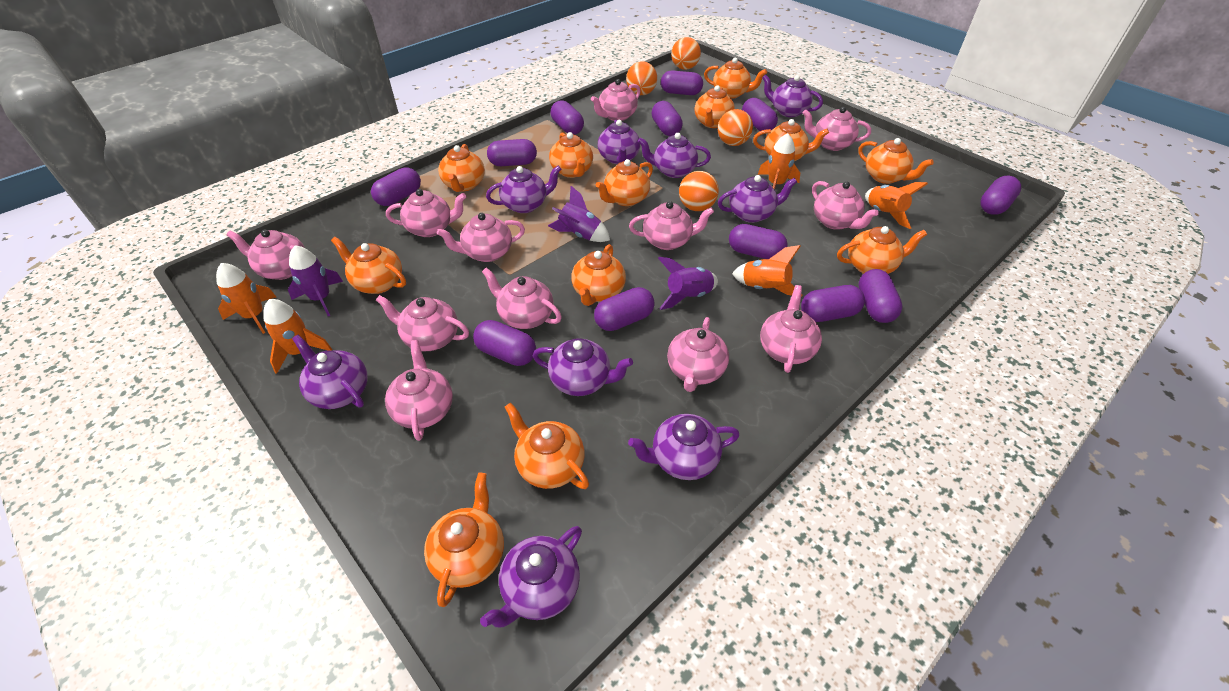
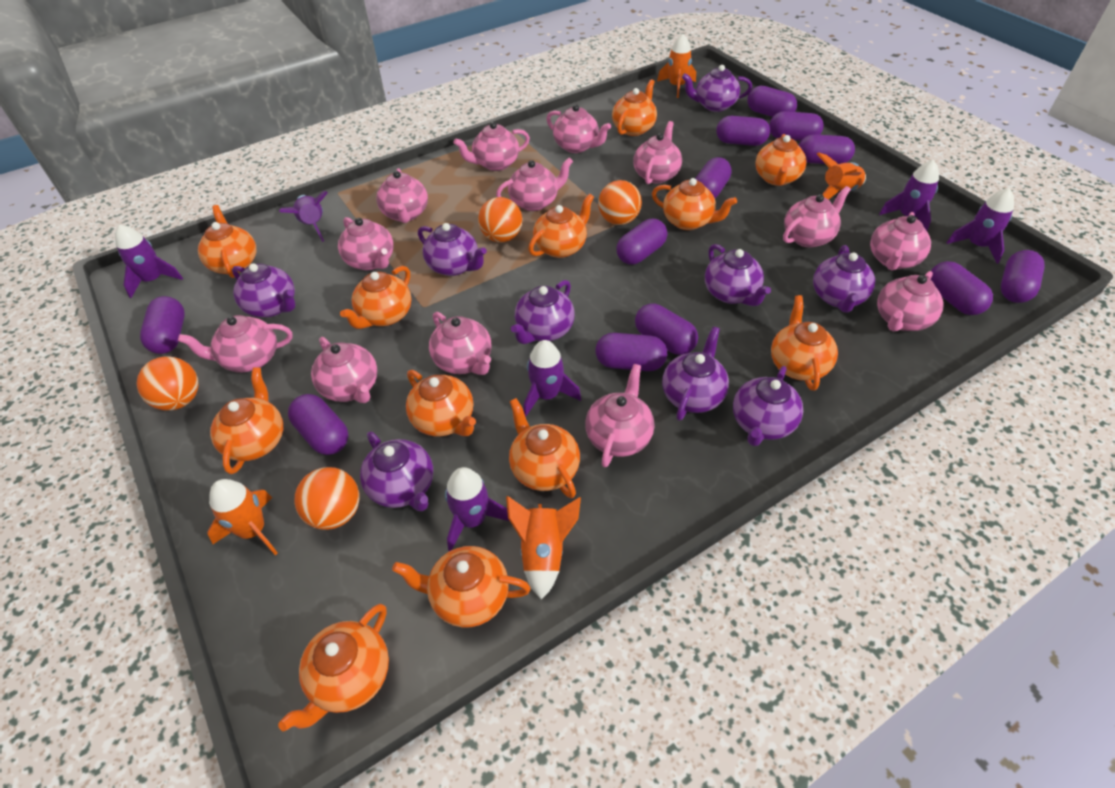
orange rocket: [216,263,276,334] [263,299,332,374] [732,245,803,297] [758,133,800,190] [865,182,928,229] = 5 -> [207,479,278,555] [506,496,581,600] [657,34,696,98] [817,152,866,200] = 4
pink teapot: [226,230,305,280] [376,295,469,351] [385,340,453,441] [386,189,466,237] [437,213,525,262] [482,268,562,329] [591,79,641,121] [629,201,714,250] [667,317,729,392] [760,285,822,373] [803,107,871,151] [812,181,879,230] = 12 -> [178,315,293,372] [311,337,377,403] [338,217,394,270] [376,168,428,223] [429,312,491,375] [453,122,530,171] [496,157,573,211] [546,104,611,153] [585,364,654,467] [633,121,682,184] [783,186,851,247] [870,212,931,271] [877,271,944,332] = 13
purple rocket: [288,246,343,316] [548,186,610,242] [658,257,718,310] = 3 -> [115,224,183,298] [279,191,328,242] [445,467,510,551] [524,340,581,417] [879,160,939,231] [946,188,1014,264] = 6

